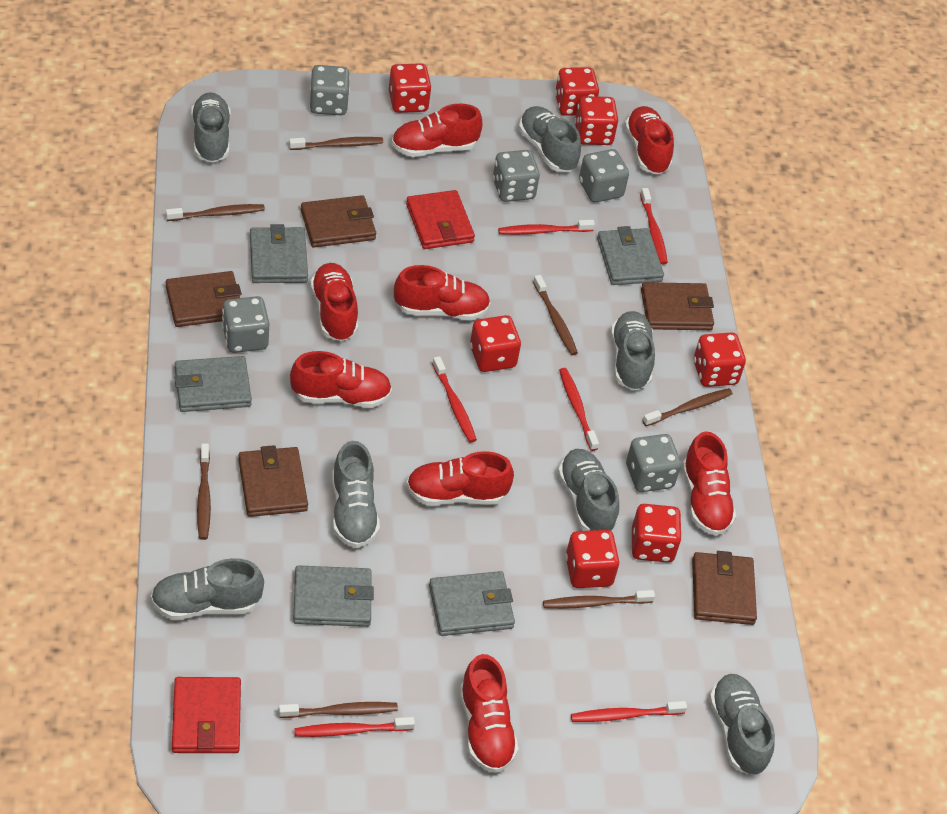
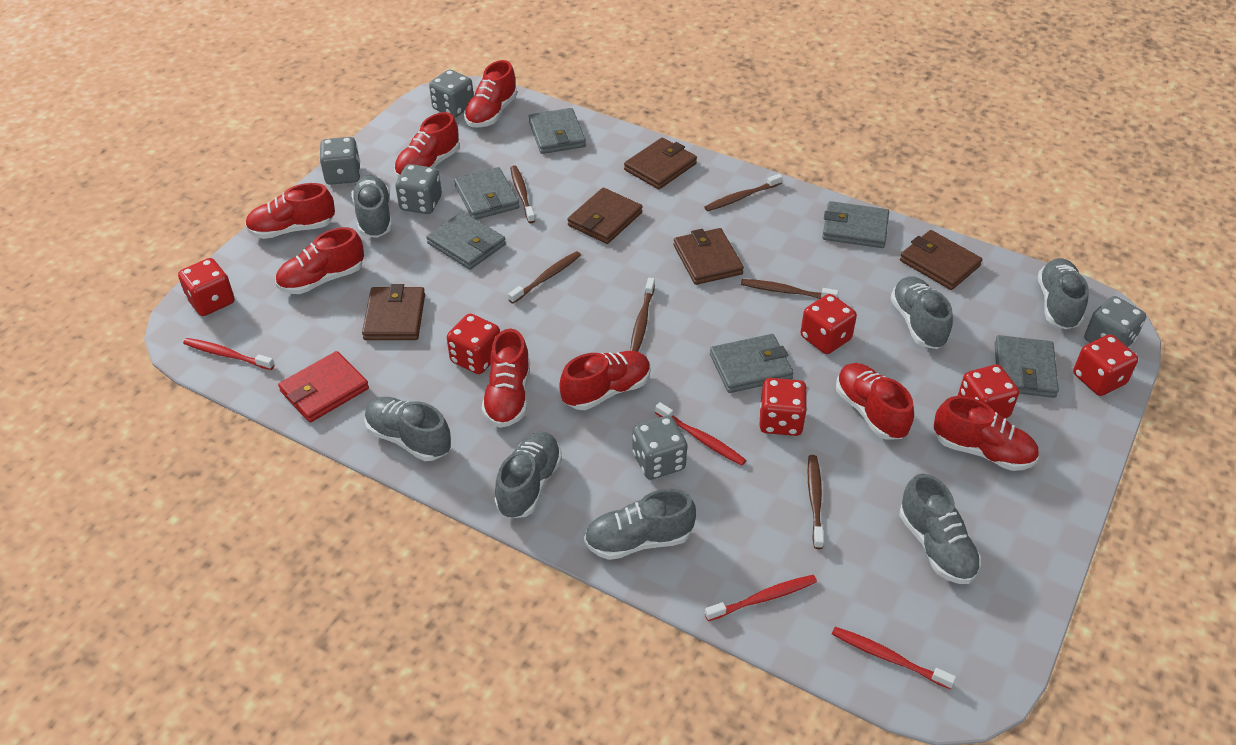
brown toothbrush: [166,204,265,221] [197,444,211,540] [279,702,398,718] [289,137,383,150] [533,275,578,355] [543,590,655,609] [642,388,733,426] = 7 -> [508,251,581,304] [510,165,535,223] [630,278,655,352] [704,174,783,211] [741,279,839,299] [808,455,824,549] = 6
grey wallet: [174,356,252,412] [250,224,308,283] [293,565,374,627] [429,571,515,636] [597,226,664,285] = 5 -> [426,212,506,270] [454,167,519,220] [529,108,586,154] [710,334,794,393] [822,201,889,248] [995,335,1059,398] = 6
red dice: [389,63,432,113] [470,315,521,372] [555,67,599,116] [565,530,620,588] [575,96,618,145] [632,504,682,563] [694,332,746,387] = 7 -> [178,258,235,316] [447,314,500,374] [760,378,807,436] [801,294,857,354] [958,364,1019,418] [1073,334,1138,396] = 6
red toothbrush: [294,717,415,737] [432,356,477,443] [498,220,595,235] [559,368,599,451] [571,701,687,722] [640,188,668,264] = 6 -> [183,338,275,370] [655,402,746,466] [705,575,817,621] [832,627,956,689] = 4
red wallet: [172,677,241,753] [406,190,475,249] = 2 -> [278,351,369,423] = 1

